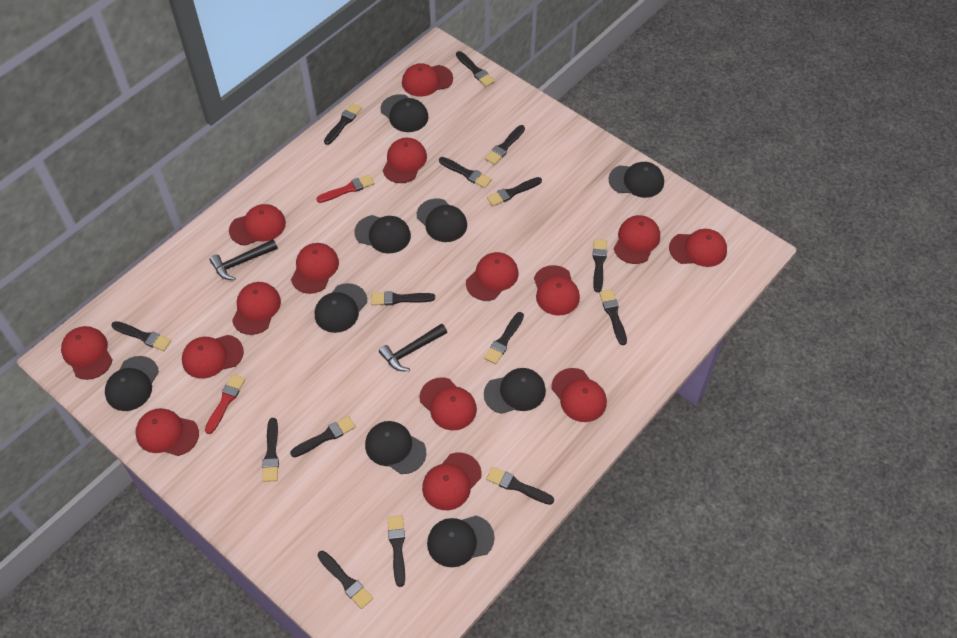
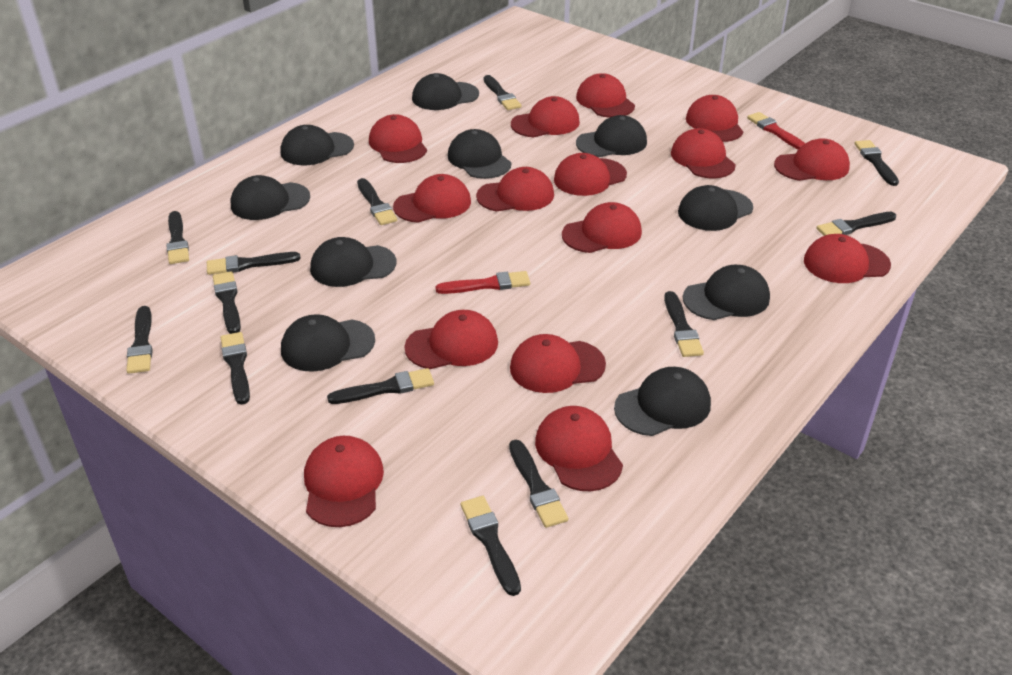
black brush: [111,321,171,351] [262,418,279,482] [290,416,355,457] [318,551,373,609] [324,103,362,145] [371,291,435,305] [387,515,405,587] [439,157,492,188] [456,51,495,87] [484,312,524,364] [485,125,525,165] [486,467,554,505] [487,177,542,206] [593,239,607,292] [599,289,627,345] = 15 -> [126,306,153,374] [166,211,189,264] [207,252,301,275] [213,271,241,334] [221,332,250,405] [327,368,434,404] [357,178,397,225] [461,496,521,596] [484,75,521,110] [509,440,569,528] [664,291,704,357] [816,212,896,236] [854,140,899,186] = 13
black cap: [105,356,159,411] [315,283,367,333] [354,215,411,254] [365,421,426,474] [380,94,428,132] [417,199,467,242] [427,516,495,567] [484,368,546,414] [608,162,664,198] = 9 -> [231,175,310,220] [281,125,354,165] [281,314,375,372] [310,237,396,287] [412,73,479,110] [448,129,511,179] [576,115,647,157] [614,367,711,436] [678,185,753,231] [683,265,770,320] = 10
black hammer: [210,239,278,280] [379,323,447,371] = 2 -> none = 0

